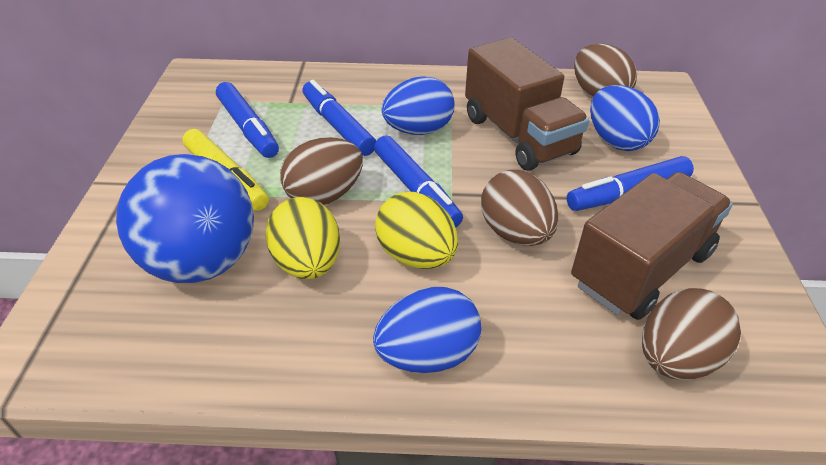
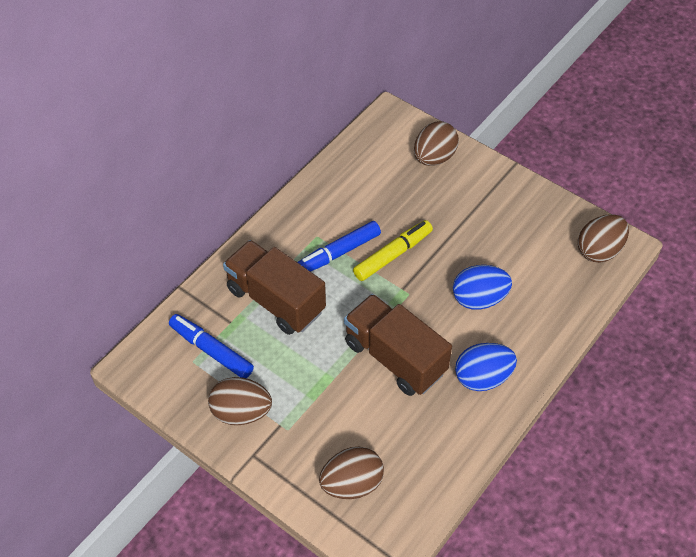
blue ball: [116,154,254,283] = 1 -> none = 0
blue egg: [373,287,481,373] [382,76,455,135] [590,85,660,151] = 3 -> [453,265,512,310] [455,343,517,391] = 2
blue marker: [216,82,279,158] [302,80,376,156] [374,135,463,228] [567,156,694,211] = 4 -> [169,314,254,378] [298,221,381,272] = 2
yellow egg: [265,197,340,280] [375,192,458,269] = 2 -> none = 0

